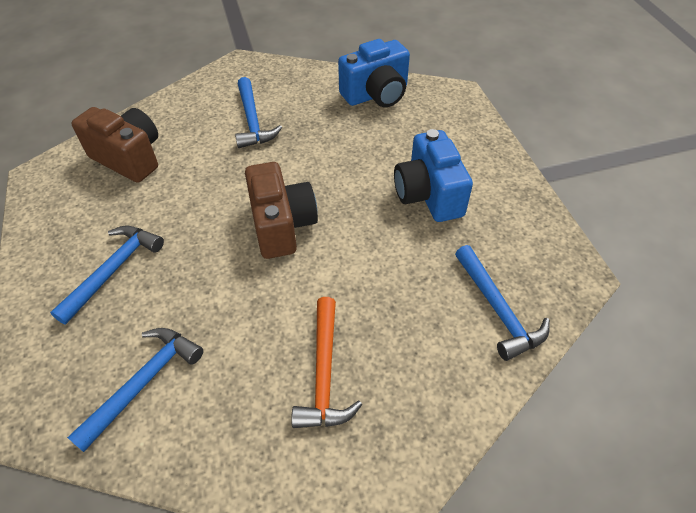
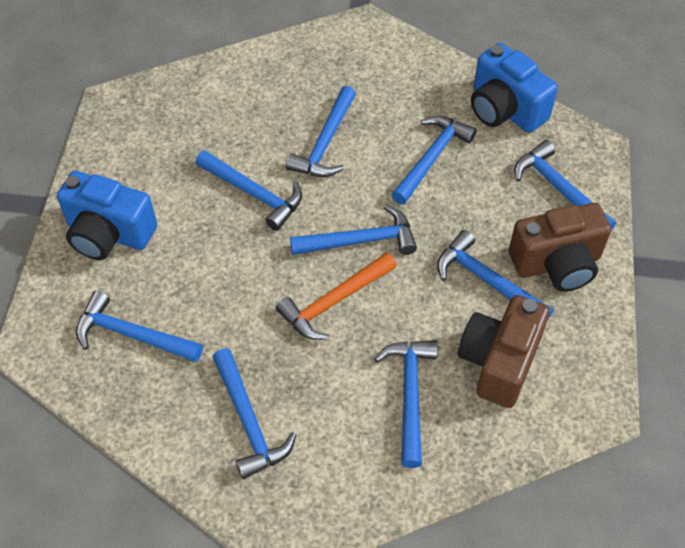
blue hammer: [50,226,164,324] [67,328,203,452] [235,77,282,148] [455,245,550,361] = 4 -> [76,291,203,362] [196,150,302,231] [213,349,296,479] [286,86,356,177] [290,205,417,255] [374,340,438,468] [391,116,477,205] [437,230,554,321] [514,140,616,230] = 9

